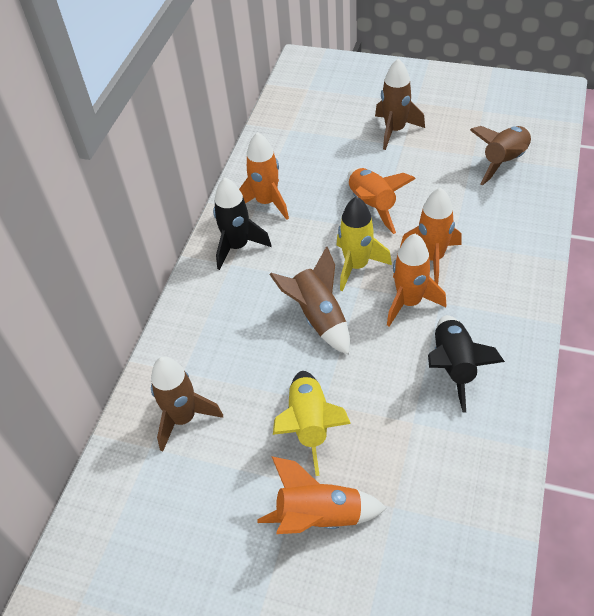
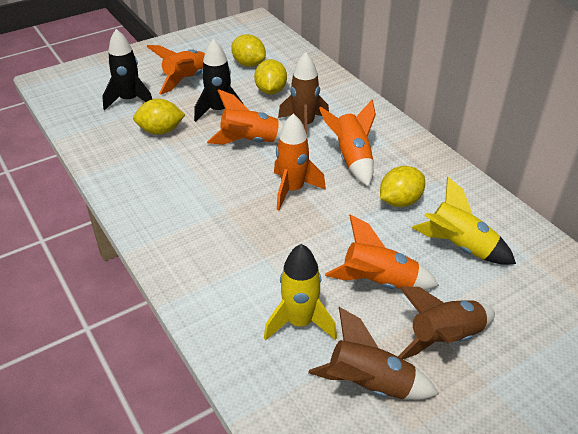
brown rocket: [151,356,223,451] [269,246,350,355] [375,59,425,150] [470,126,532,185] = 4 -> [278,52,329,134] [308,307,438,400] [398,287,495,359] = 3
yellow lemon: none = 0 -> [133,99,185,135] [231,34,266,67] [254,59,287,95] [380,166,425,207] = 4

